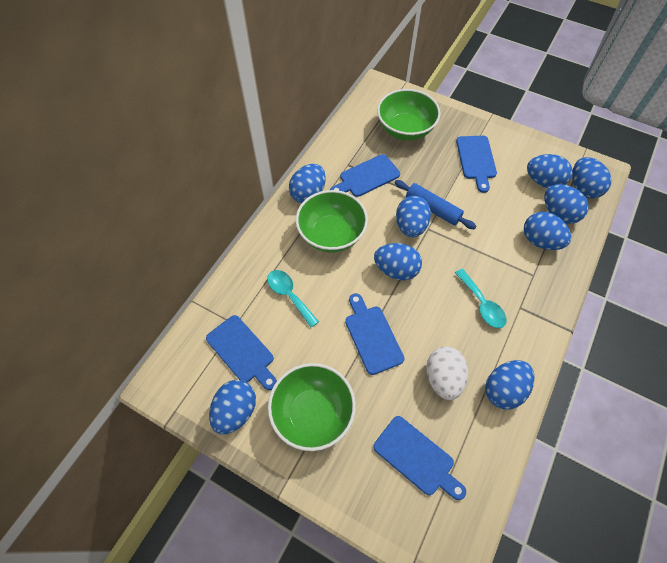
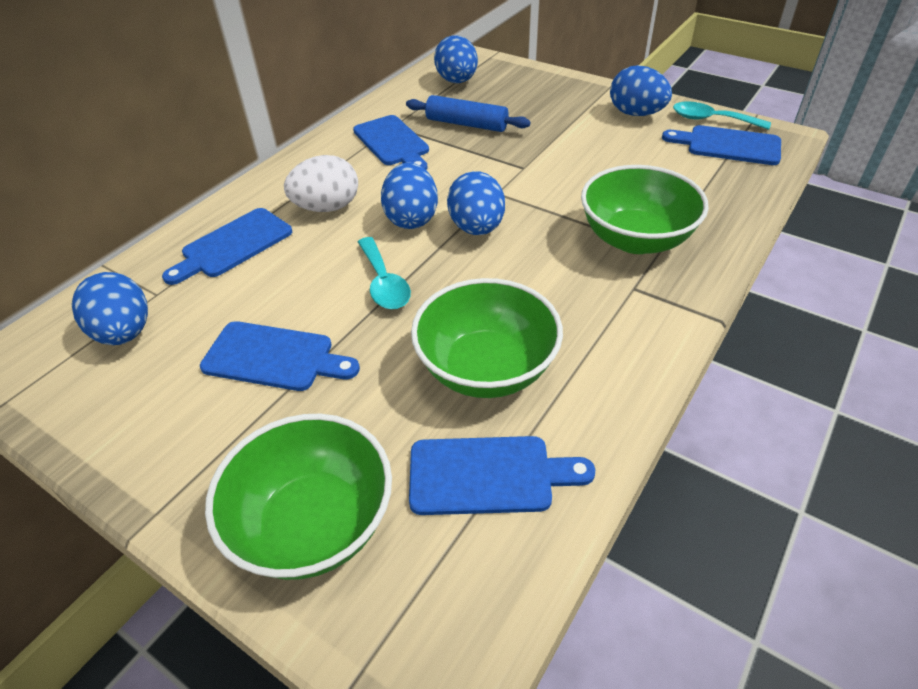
blue egg: [209,380,256,434] [289,164,326,203] [374,243,422,280] [396,196,431,237] [485,360,534,410] [524,212,571,250] [527,154,573,188] [544,184,588,224] [572,157,611,198] = 9 -> [71,272,148,345] [381,162,438,229] [434,35,478,83] [447,171,505,235] [610,65,672,116] = 5

